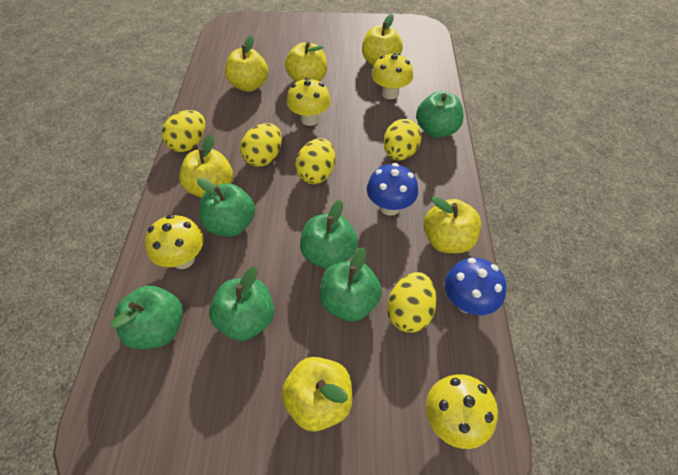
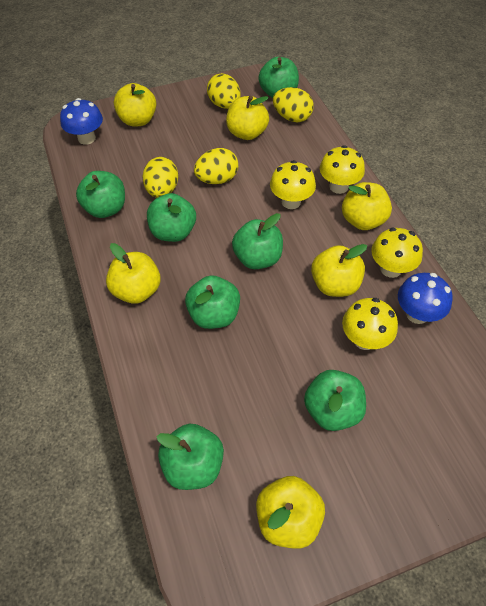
green apple: [110,286,183,349] [197,178,255,237] [209,266,274,341] [300,200,358,269] [320,247,382,321] [416,91,464,138] = 6 -> [76,171,125,218] [147,193,196,242] [156,424,224,490] [185,275,240,329] [232,213,283,269] [259,57,299,98] [304,370,366,431] = 7
yellow egg: [162,110,205,152] [240,123,282,167] [295,138,335,184] [383,119,422,161] [387,272,437,333] = 5 -> [143,157,178,198] [194,148,238,184] [207,73,241,109] [273,87,314,122] = 4

